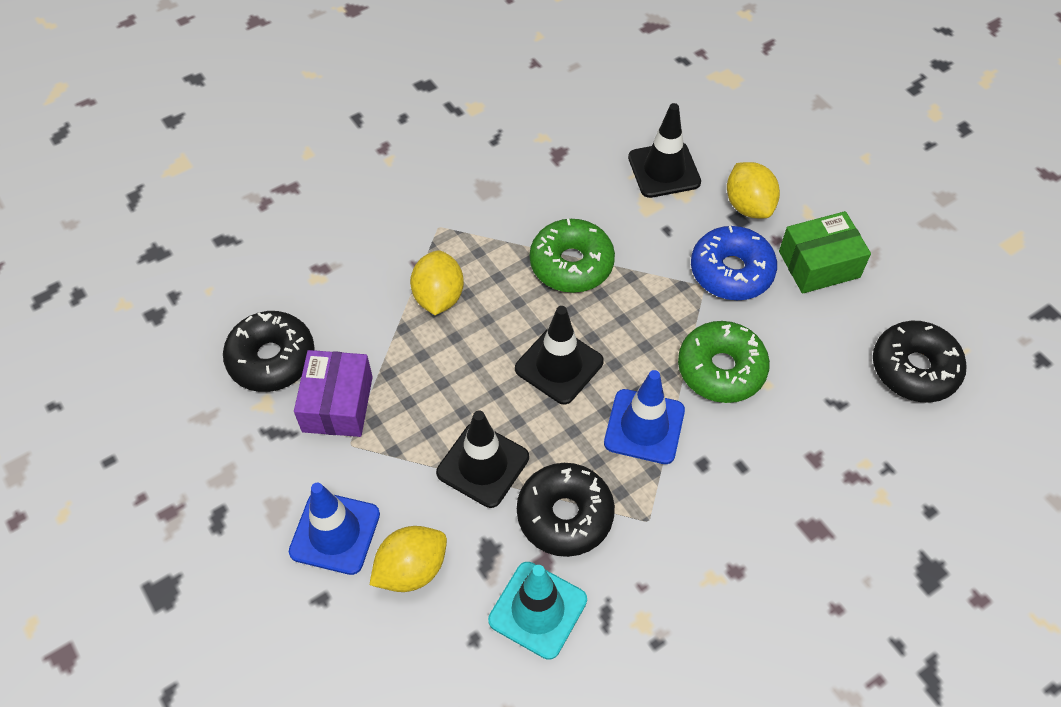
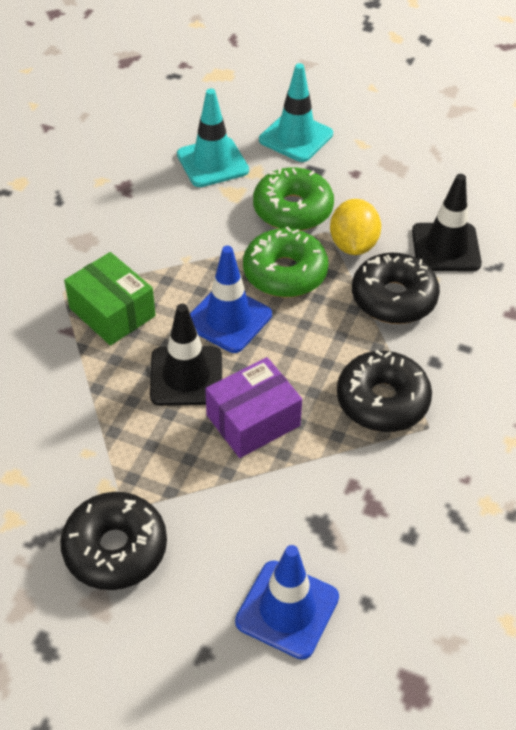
black traffic cone: [436,411,529,508] [515,306,604,404] [628,103,701,198] = 3 -> [150,304,222,406] [412,174,482,271] = 2
blue donut: [691,226,777,300] = 1 -> none = 0
turquoise traffic cone: [488,562,587,660] = 1 -> [177,88,249,187] [259,63,333,162] = 2
yellow lemon: [370,526,447,592] [410,250,464,315] [727,162,780,218] = 3 -> [330,199,381,255] = 1

